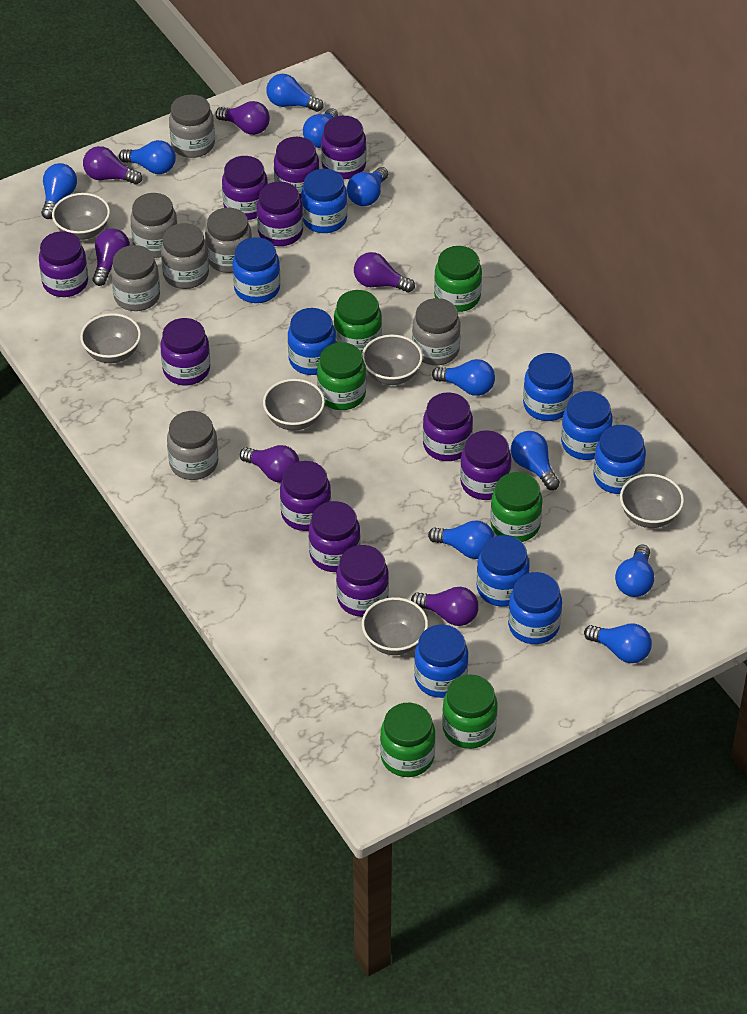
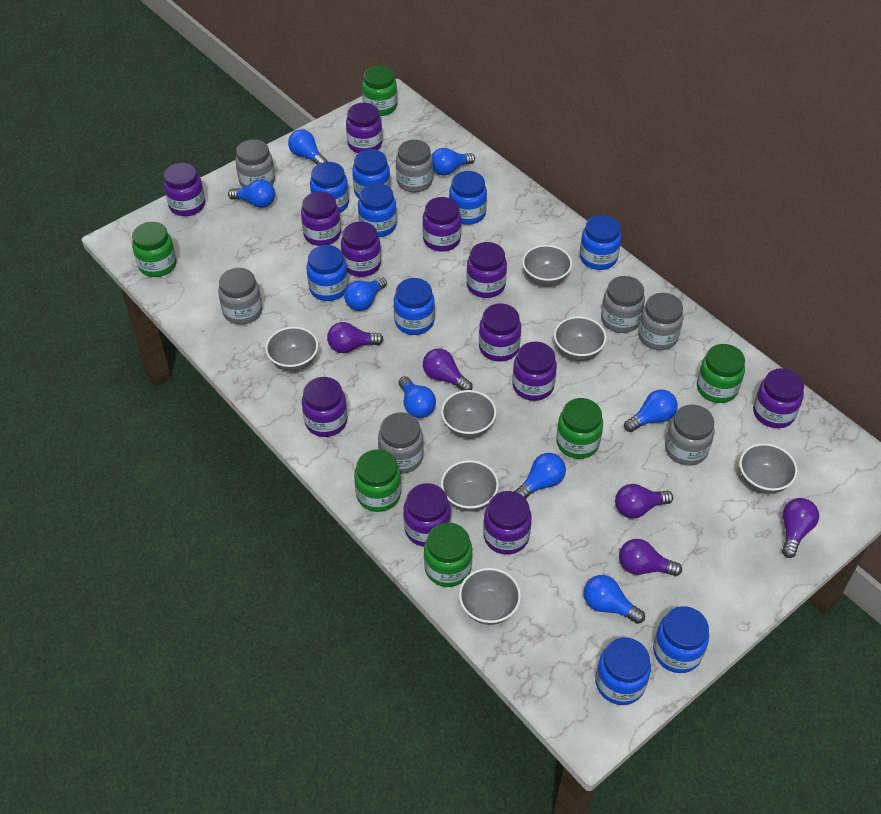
blue light bulb: [41,163,77,219] [119,140,176,174] [266,74,324,112] [303,108,338,148] [347,167,388,206] [428,520,495,559] [432,359,495,396] [511,431,560,490] [584,624,652,663] [615,544,654,597] = 10 -> [228,179,275,208] [288,129,328,165] [344,277,387,311] [398,376,436,418] [432,148,475,176] [514,453,566,499] [583,575,645,624] [624,389,678,432] = 8
grey bowl: [52,193,110,240] [80,313,141,363] [263,379,325,431] [362,335,423,385] [362,597,428,655] [620,474,684,528] = 6 -> [265,327,318,371] [441,390,496,438] [441,460,499,512] [459,568,521,625] [522,245,572,286] [554,316,607,361] [739,443,798,494] = 7
purple jar: [39,231,88,297] [160,318,210,385] [222,156,268,220] [257,181,303,246] [274,137,319,199] [280,461,331,531] [309,501,361,572] [321,116,366,179] [336,545,389,617] [423,392,473,461] [460,430,512,500] = 11 -> [164,163,205,216] [301,192,341,246] [302,377,347,437] [341,221,381,277] [346,103,382,153] [403,483,451,546] [422,197,461,252] [466,242,507,298] [479,303,521,362] [483,491,532,555] [512,342,557,401] [753,368,804,428] = 12
purple light bulb: [83,146,142,185] [93,228,130,286] [215,101,270,135] [240,445,299,483] [354,252,415,293] [411,587,479,626] = 6 -> [327,322,383,353] [423,348,473,391] [615,484,673,519] [619,539,682,576] [782,498,819,558] = 5

